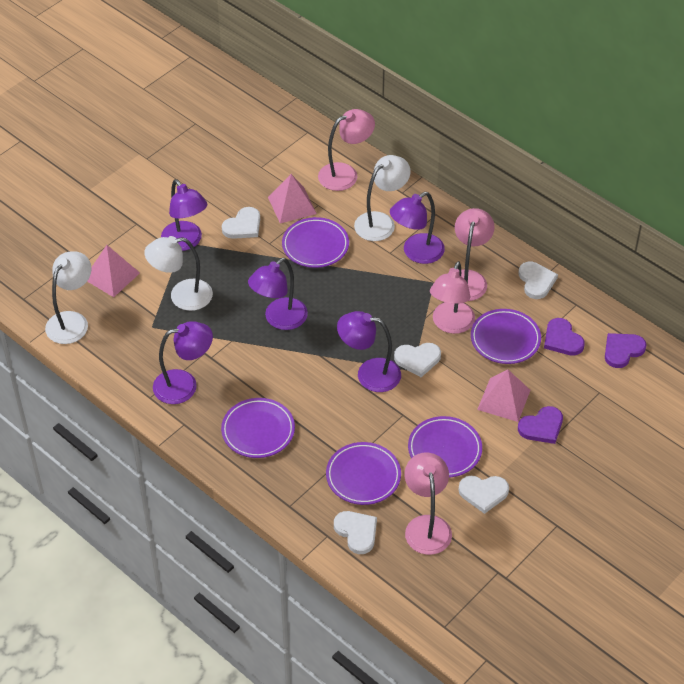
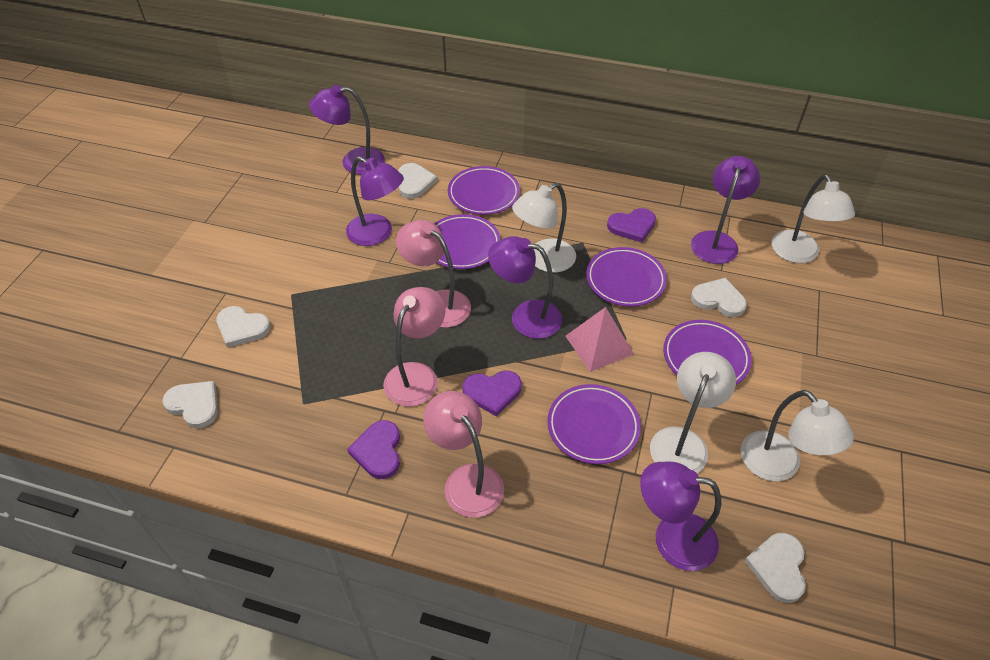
pink lamp: [318,109,375,191] [404,453,452,555] [430,261,475,334] [455,208,495,301] = 4 -> [383,287,446,406] [396,220,471,328] [423,391,504,518] = 3
pink pyramid: [87,245,140,297] [268,174,317,223] [477,369,530,422] = 3 -> [565,307,634,372] = 1
white lamp: [45,251,91,344] [144,236,213,311] [354,155,411,241] = 3 -> [512,183,576,273] [650,352,736,473] [741,390,854,481] [771,174,855,263] = 4

